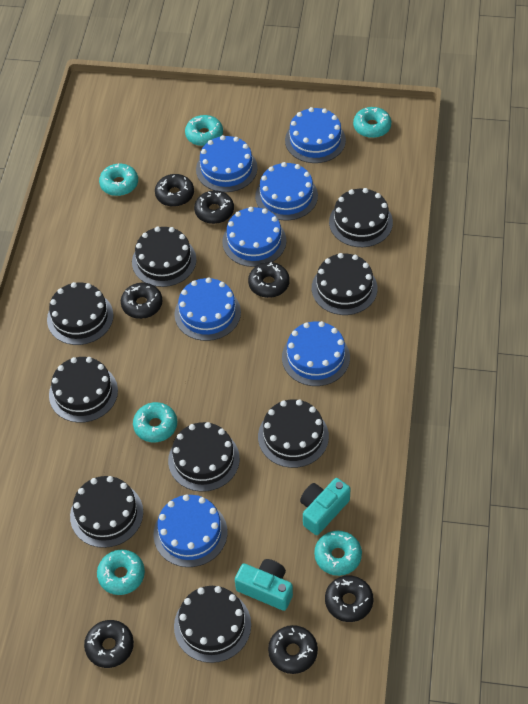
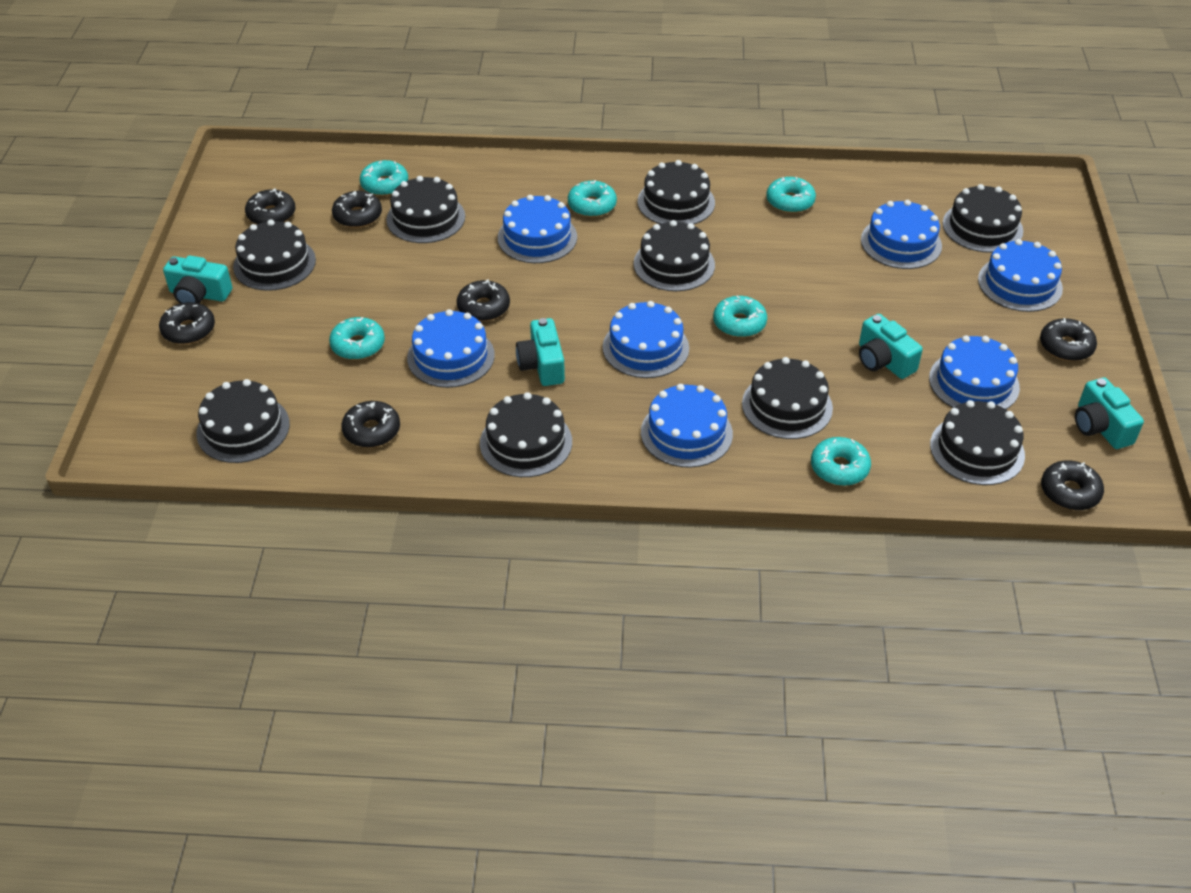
turquoise camera: [235,559,293,611] [300,478,351,535] = 2 -> [163,256,232,304] [516,318,565,386] [859,314,923,379] [1075,378,1144,449] = 4

